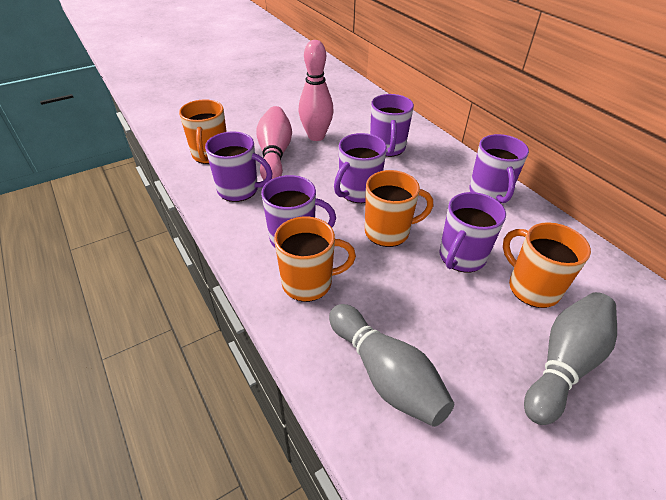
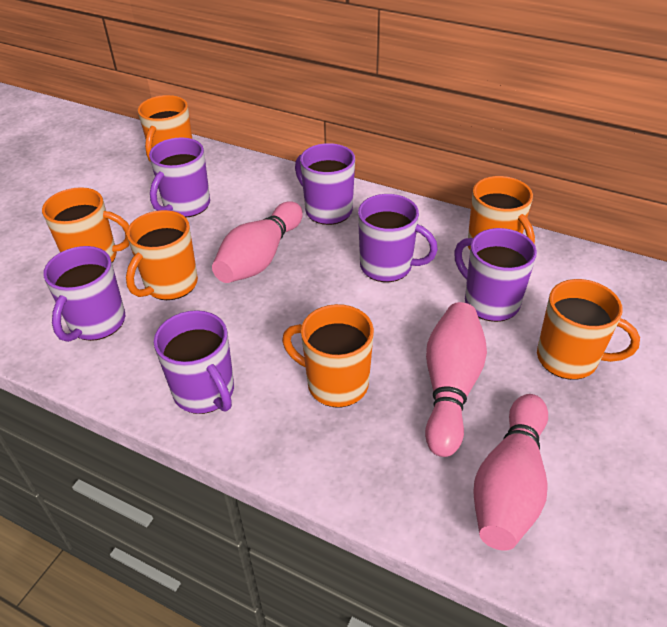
grey bowling pin: [329,304,454,427] [524,292,617,425] = 2 -> none = 0
orange mug: [179,99,227,164] [274,217,356,302] [365,170,433,247] [503,222,591,308] = 4 -> [42,187,130,263] [126,210,198,300] [138,95,192,162] [282,304,374,407] [468,176,535,250] [537,279,640,380] = 6
pink bowling pin: [256,106,292,180] [299,40,333,141] = 2 -> [212,201,303,283] [425,302,487,457] [473,394,548,551] = 3

